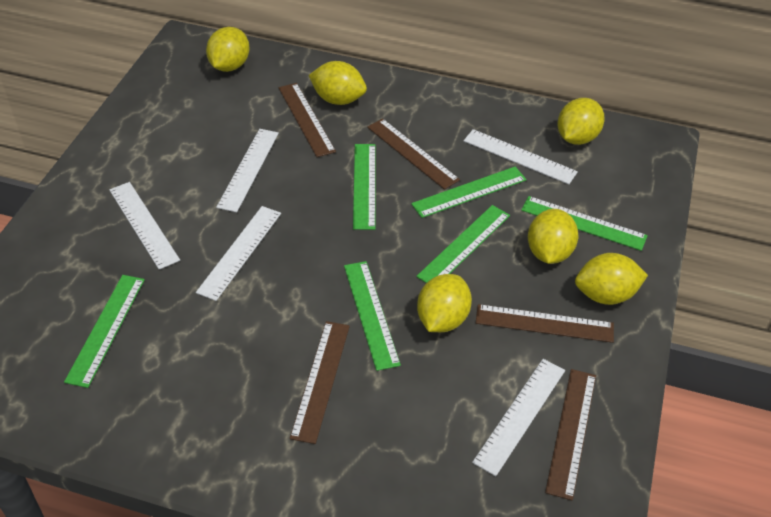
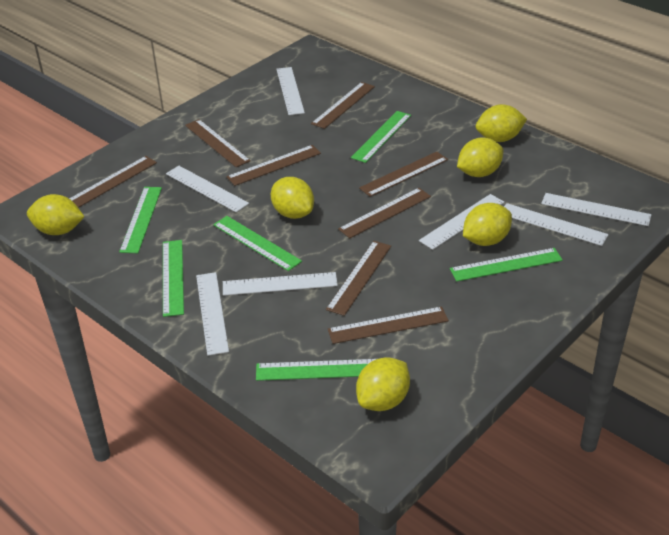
brown ruler: [278,83,336,157] [290,321,350,444] [367,118,460,190] [476,304,614,343] [545,369,596,501] = 5 -> [69,156,157,208] [185,119,251,167] [227,145,321,186] [311,82,375,129] [326,241,391,316] [328,306,449,344] [338,188,431,238] [359,152,448,197] = 8
white ruler: [109,182,180,270] [196,206,281,301] [216,129,279,212] [464,129,578,184] [472,359,565,476] = 5 -> [166,166,249,212] [196,272,229,356] [223,272,338,296] [276,67,305,115] [419,194,504,250] [504,203,609,246] [541,193,651,226] = 7

